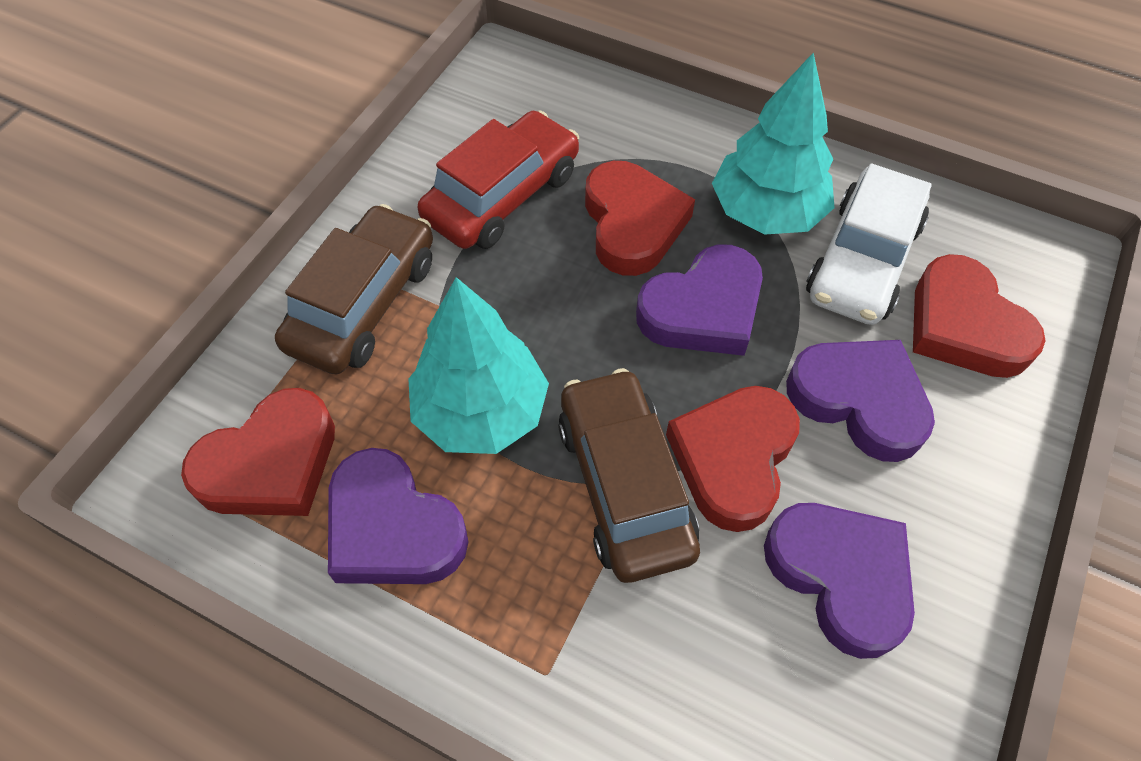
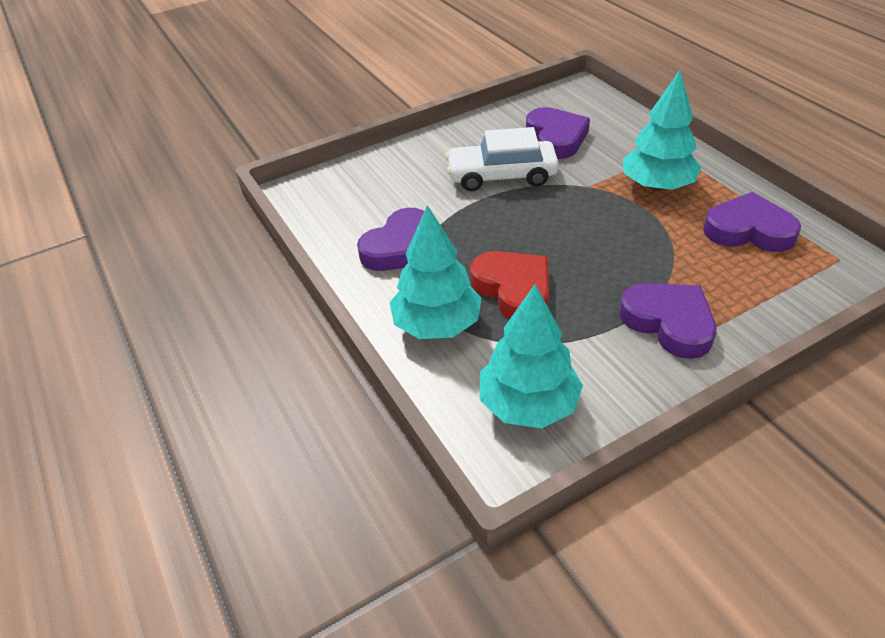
brown car: [275,204,433,374] [558,368,700,583] = 2 -> none = 0
red car: [418,111,579,249] = 1 -> none = 0
red heart: [181,388,335,516] [585,161,695,276] [666,386,800,532] [913,254,1046,378] = 4 -> [470,251,549,319] = 1
turquoise tree: [409,277,549,454] [712,52,835,235] = 2 -> [389,205,482,339] [480,284,583,428] [623,70,701,191] = 3

